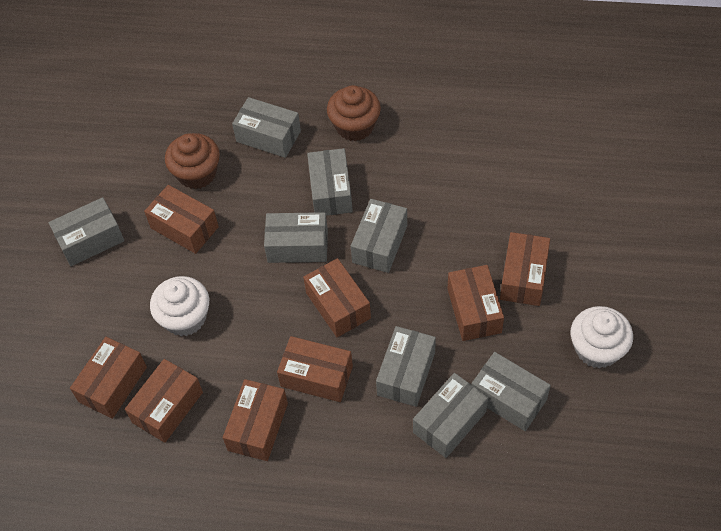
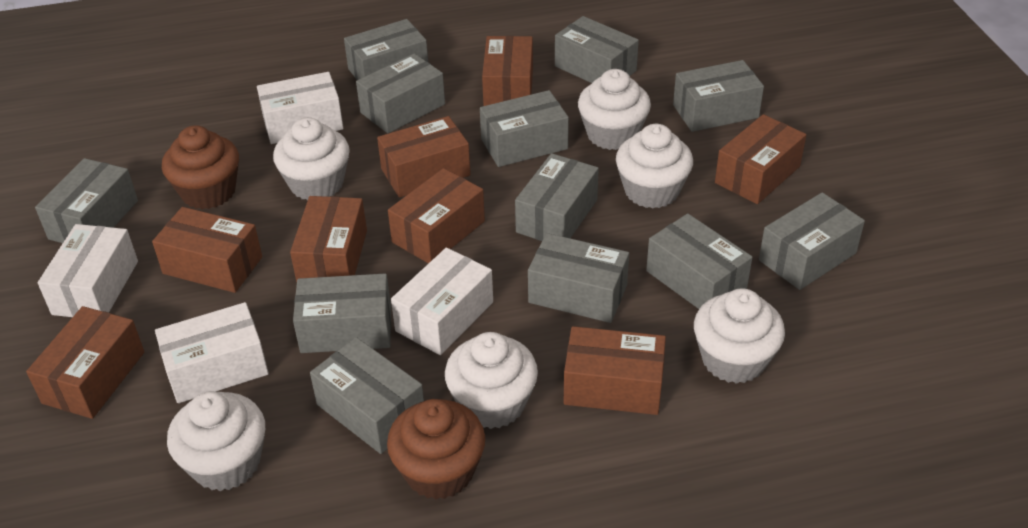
grey box: [49,197,124,266] [232,97,301,158] [264,212,328,263] [307,148,353,216] [351,199,407,273] [376,326,436,407] [413,373,488,458] [472,352,551,431] = 8 -> [35,158,138,243] [293,273,391,353] [310,337,424,454] [344,19,428,80] [356,53,445,133] [480,90,569,167] [515,153,599,241] [528,233,629,323] [555,16,639,83] [646,214,753,309] [673,60,764,132] [759,192,865,290] = 12
white box: none = 0 -> [38,224,138,317] [155,302,269,403] [257,72,343,144] [391,247,493,355] = 4
white cupcake: [150,276,209,336] [571,306,633,368] = 2 -> [167,391,265,491] [273,117,350,200] [445,332,538,429] [578,69,651,150] [616,124,693,209] [694,288,785,384] = 6

